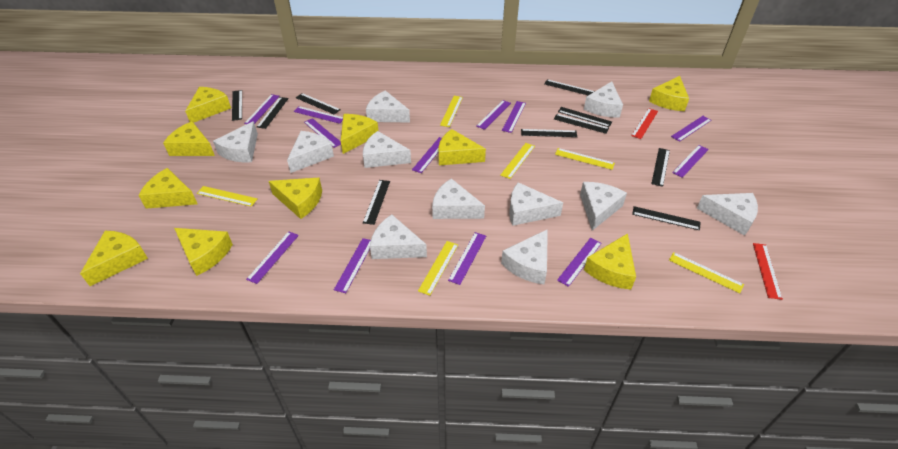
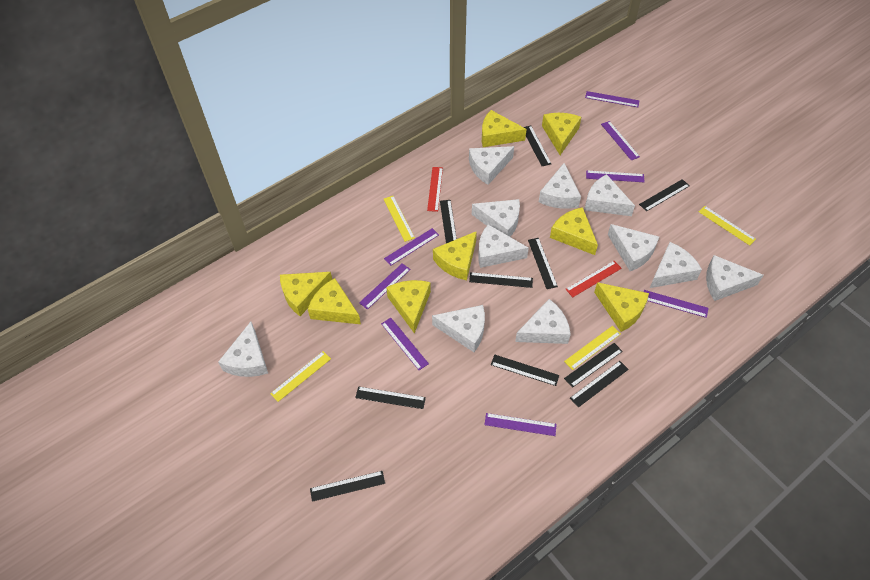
purple ruler: [244,94,280,124] [246,231,299,284] [294,106,343,124] [304,118,341,148] [334,238,371,293] [412,137,442,173] [448,232,486,285] [476,100,511,130] [502,101,526,133] [557,238,602,287] [671,116,711,142] [672,145,709,178] = 12 -> [359,263,411,310] [381,318,429,370] [384,228,439,266] [484,413,557,436] [585,91,640,107] [586,170,645,182] [601,121,640,160] [644,290,709,318] = 8
yellow cheese: [80,231,148,286] [138,168,197,209] [163,121,215,156] [174,228,233,276] [185,87,231,123] [269,178,322,219] [341,114,379,154] [439,129,486,165] [584,233,636,290] [649,76,689,111] = 10 -> [280,272,332,316] [308,278,361,324] [386,280,431,333] [433,231,477,280] [482,110,527,147] [542,113,581,155] [550,207,598,255] [594,282,649,332] = 8
yellow ruler: [197,186,257,207] [418,241,458,296] [440,96,463,127] [500,143,535,179] [555,148,615,170] [669,252,744,293] = 6 -> [270,351,331,402] [384,196,415,242] [564,326,621,370] [699,206,756,246] = 4

